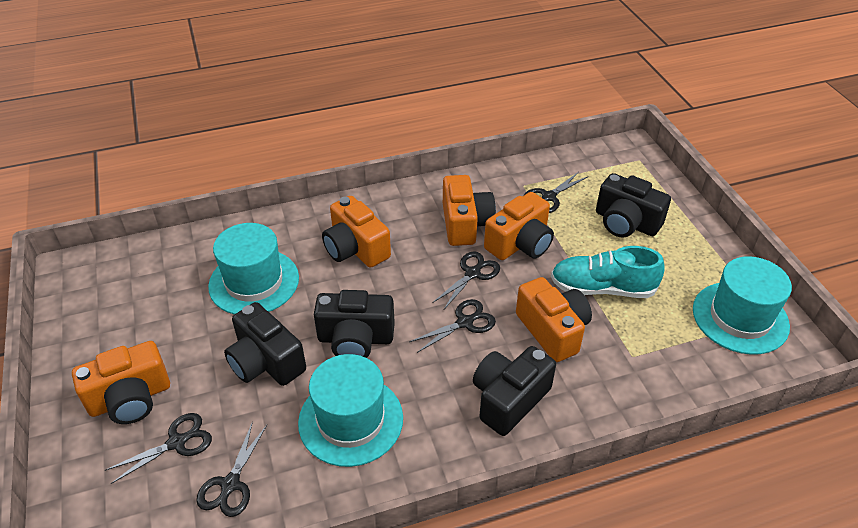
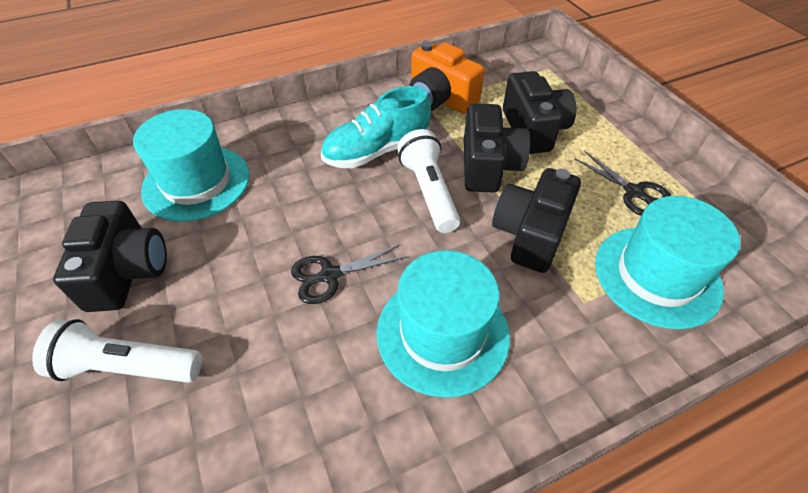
black scissors: [105,413,212,484] [196,421,267,517] [409,299,496,353] [432,251,500,309] [524,172,587,213] = 5 -> [291,244,407,304] [574,151,671,216] = 2
orange camera: [72,341,170,424] [322,196,391,268] [443,175,496,246] [484,192,554,260] [516,277,592,362] = 5 -> [409,42,484,114] = 1
white flashlight: none = 0 -> [32,319,202,383] [397,129,460,233] = 2

